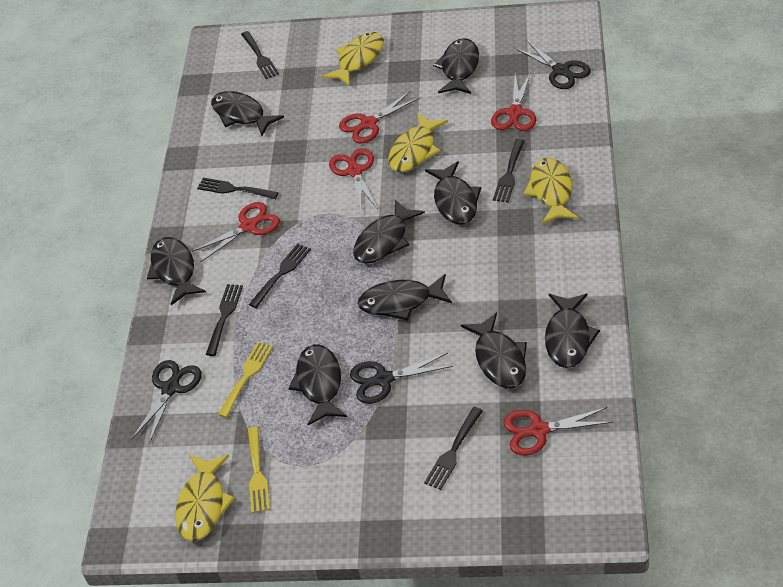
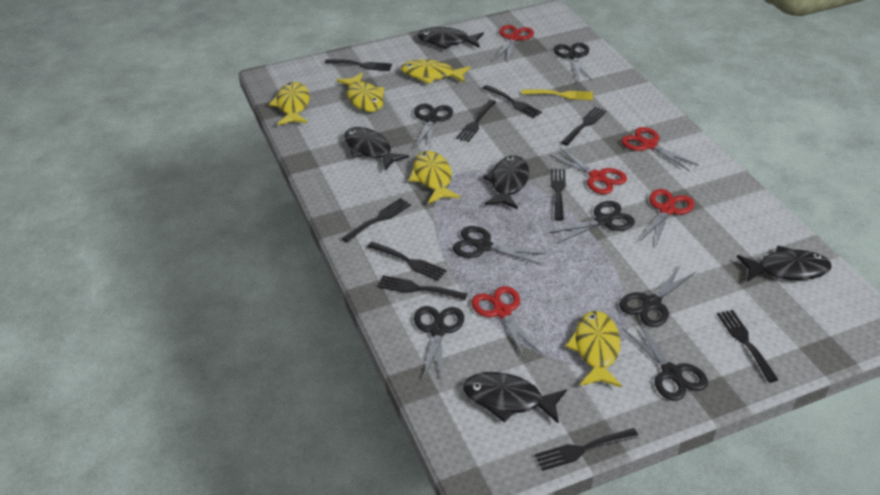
black fish: [147,237,206,305] [211,91,284,136] [288,345,347,425] [353,199,425,264] [358,274,452,320] [425,161,481,225] [433,38,479,94] [461,312,527,389] [545,293,600,368] = 9 -> [344,127,409,170] [418,27,484,49] [463,372,567,424] [483,156,529,209] [737,246,832,282] = 5
black fork: [197,178,279,199] [206,284,243,356] [241,31,279,79] [249,243,311,308] [424,407,483,490] [493,139,524,202] = 6 -> [325,59,392,71] [342,198,411,243] [367,241,447,281] [378,275,468,300] [456,100,496,142] [483,85,542,118] [535,428,639,471] [551,169,566,221] [561,107,607,146] [717,310,778,383] = 10
black scissors: [132,360,202,444] [350,353,453,404] [515,40,591,89] = 3 -> [414,104,453,151] [414,306,464,381] [453,226,545,264] [548,201,635,244] [553,43,592,80] [619,265,696,327] [623,322,708,401] = 7
yellow fish: [175,455,235,541] [322,32,384,87] [388,113,448,172] [524,158,579,224] = 4 -> [269,82,310,125] [336,73,384,112] [401,59,470,84] [409,151,460,204] [565,311,622,388] = 5
yellow fork: [218,342,273,418] [248,426,270,513] = 2 -> [522,89,593,100] = 1

